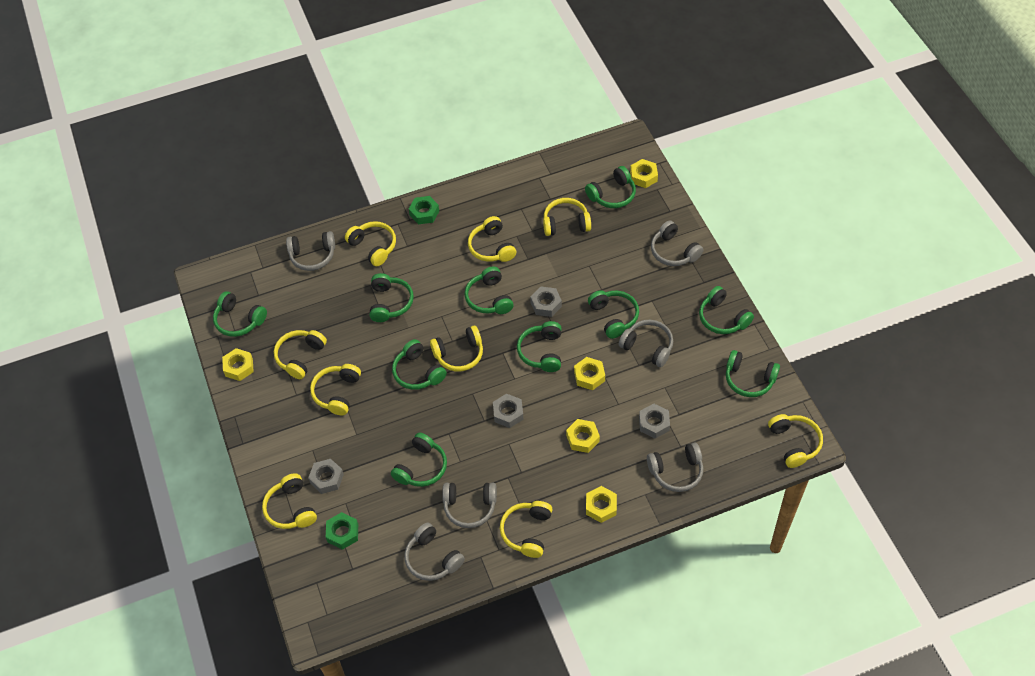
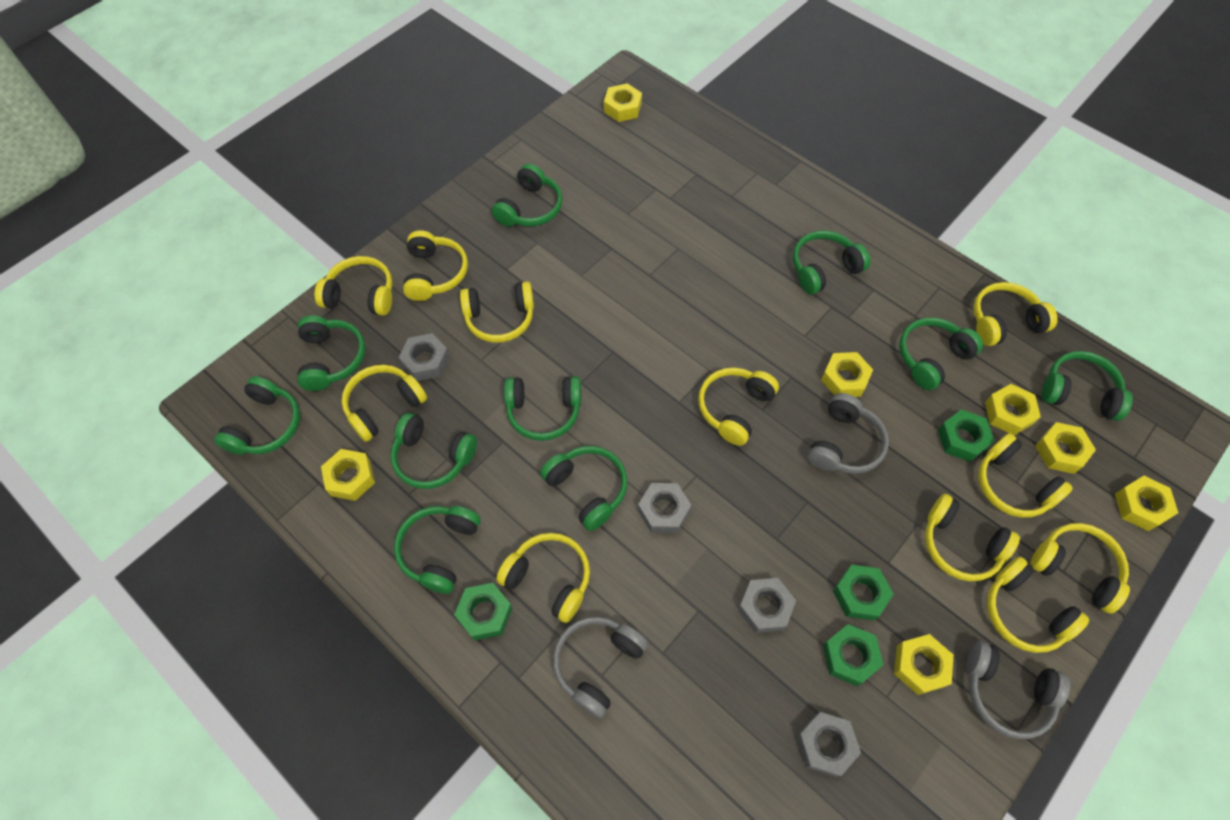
green nut: [326,512,358,550] [409,196,439,224] = 2 -> [454,583,512,640] [823,624,883,686] [833,565,894,621] [938,409,994,462] = 4
grey headphones: [286,231,335,271] [404,523,465,581] [442,483,497,528] [619,320,673,367] [647,442,703,492] [651,220,703,266] = 6 -> [553,616,648,719] [807,393,889,474] [966,641,1070,739] = 3
yellow headphones: [262,473,317,529] [274,330,327,379] [310,364,361,415] [345,221,396,266] [430,326,483,371] [468,216,516,262] [500,501,553,558] [543,198,591,236] [768,414,823,468] = 9 -> [315,256,393,316] [342,365,427,442] [403,230,468,301] [460,281,534,343] [496,533,590,623] [698,368,779,446] [925,494,1020,581] [973,282,1058,346] [978,433,1073,518] [987,557,1090,653] [1030,523,1130,614] = 11
yellow nut: [222,348,254,381] [566,419,600,453] [574,357,605,390] [586,486,617,523] [630,159,658,188] = 5 -> [321,449,375,501] [604,83,642,122] [821,352,873,397] [894,634,954,695] [985,384,1041,435] [1035,422,1096,474] [1115,476,1178,531] = 7

